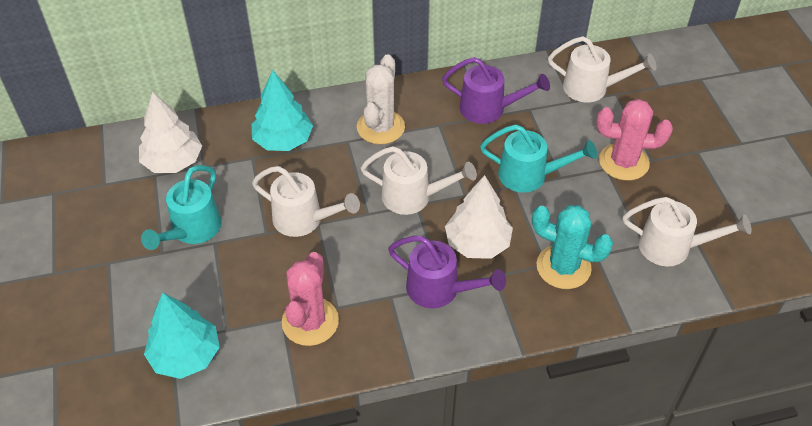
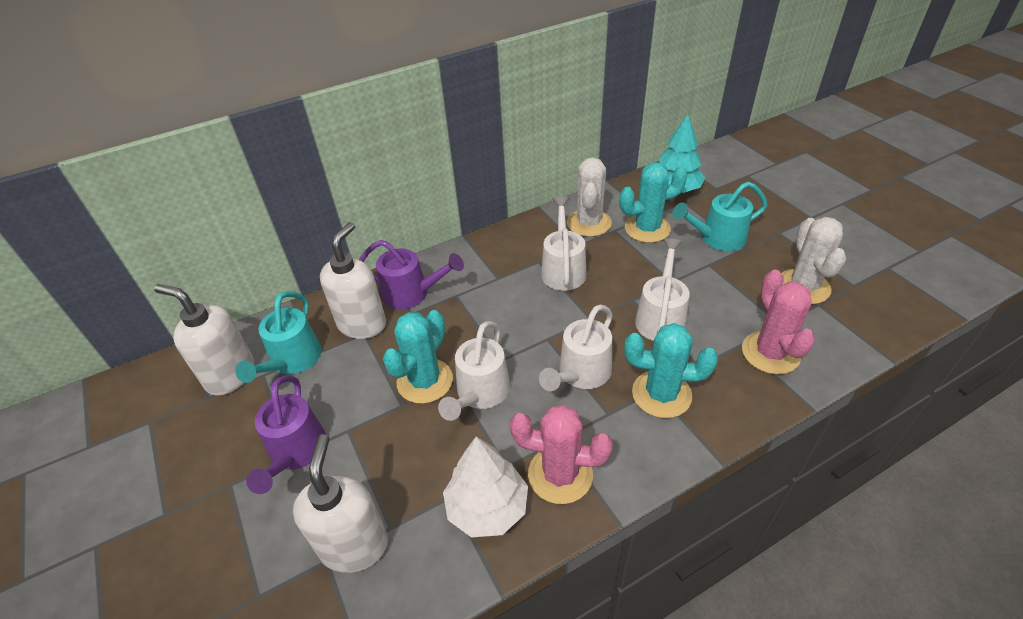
turquoise cactus: [532,205,613,289] = 1 -> [383,310,453,404] [619,162,688,243] [624,323,718,418] = 3
turquoise tree: [144,292,220,379] [252,70,313,151] = 2 -> [658,114,705,193] = 1
white cactus: [357,54,405,145] = 1 -> [567,157,612,237] [781,217,846,304] = 2
white soap dispenser: none = 0 -> [154,284,254,395] [293,434,388,573] [320,222,386,339] = 3
white tree: [139,92,202,173] [445,175,513,259] = 2 -> [443,436,528,537] = 1

